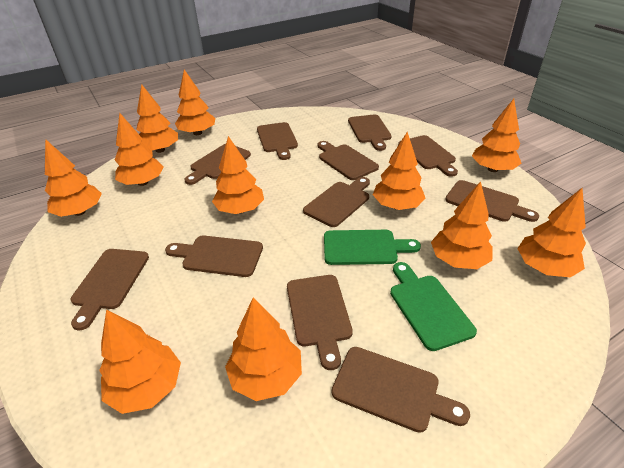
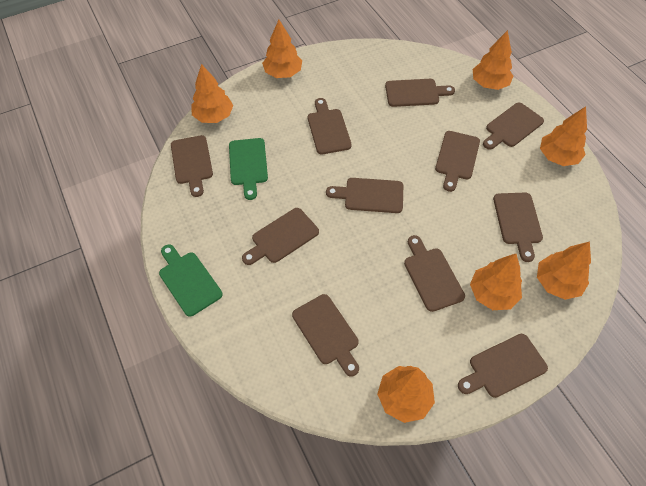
orange tree: [45,139,102,217] [99,309,181,414] [115,113,164,186] [137,84,178,153] [175,69,215,135] [212,136,264,214] [225,297,302,401] [373,132,426,210] [431,181,493,269] [472,99,522,172] [517,188,586,277] = 11 -> [191,64,233,123] [262,20,302,78] [377,366,435,423] [470,254,522,310] [473,30,513,90] [537,241,591,300] [540,106,587,166] = 7

